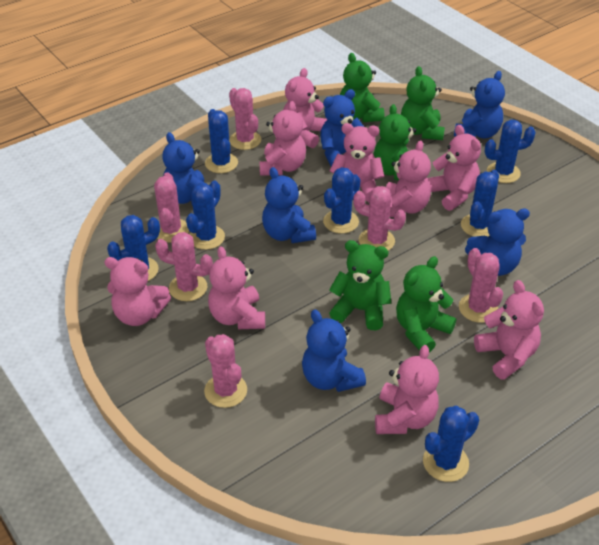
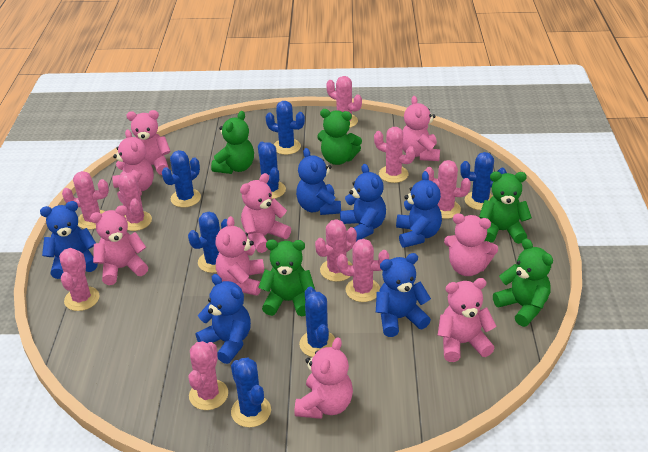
pink cactus: [154,172,189,243] [155,232,213,301] [204,334,247,408] [229,88,261,150] [353,186,406,251] [459,248,503,323] = 6 -> [59,248,99,311] [62,171,109,230] [118,171,152,231] [188,341,228,410] [315,219,357,282] [326,76,362,128] [337,239,389,302] [374,127,415,183] [425,160,471,219] = 9

